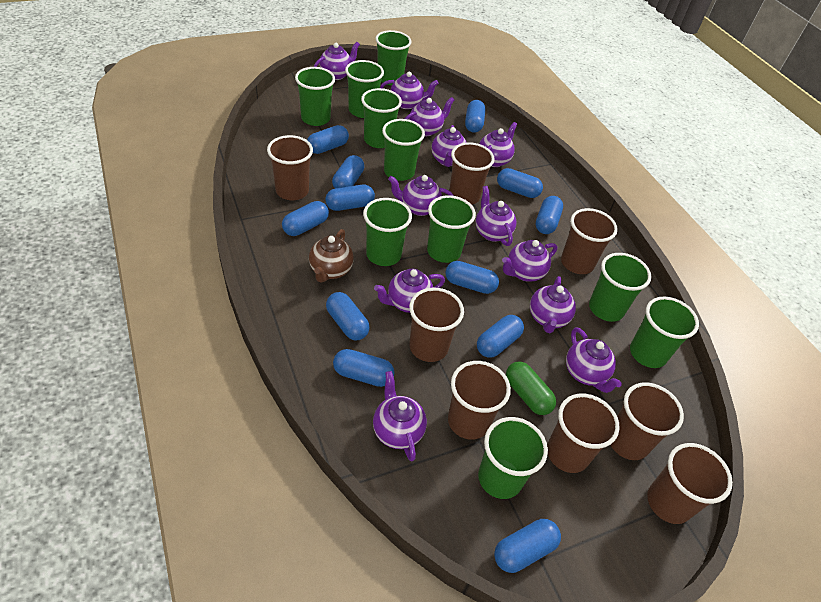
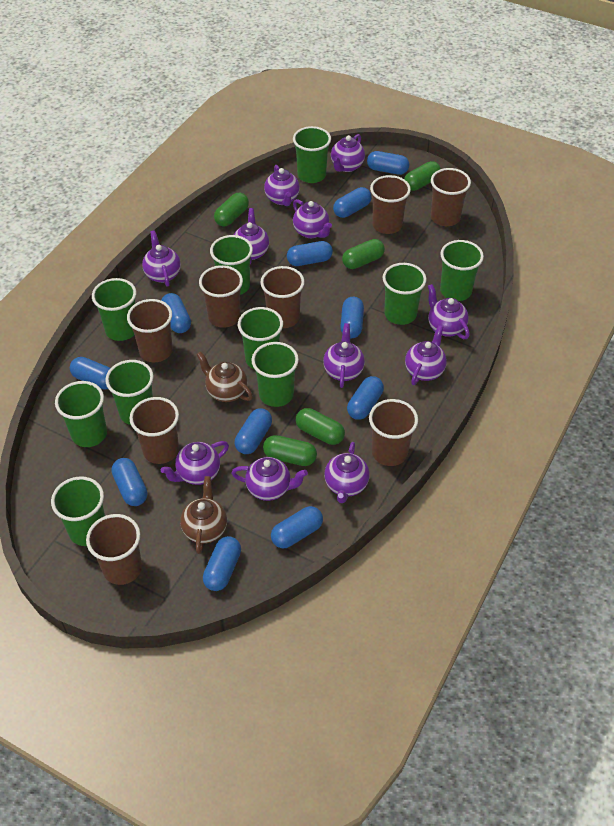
blue capsule: [282,201,329,236] [307,125,349,154] [325,185,375,211] [326,292,370,340] [332,155,364,188] [333,349,395,387] [445,261,499,294] [465,100,485,133] [477,315,524,358] [494,519,561,573] [497,168,543,198] [535,196,563,234] = 12 -> [70,357,110,390] [111,458,147,506] [161,293,191,333] [203,536,241,591] [235,408,272,454] [271,506,323,548] [287,241,333,266] [333,187,371,218] [340,297,364,338] [347,376,384,420] [367,151,409,175] = 11
brown teapot: [309,229,354,283] = 1 -> [180,476,227,554] [197,352,253,402] = 2
green capsule: [506,362,556,415] = 1 -> [214,193,249,227] [263,435,317,466] [296,408,345,445] [342,239,385,269] [404,161,441,191] = 5
purple teapot: [314,42,360,80] [373,371,427,462] [374,269,445,313] [380,71,439,109] [388,175,454,216] [405,97,454,136] [431,125,467,167] [476,186,517,246] [479,122,517,167] [502,240,557,282] [530,276,576,333] [566,327,622,393] = 12 -> [142,230,181,287] [161,441,229,485] [232,457,308,501] [234,208,269,264] [264,165,300,206] [293,199,332,238] [323,323,365,388] [324,442,370,503] [331,134,365,172] [405,325,447,385] [428,284,470,339] = 11

